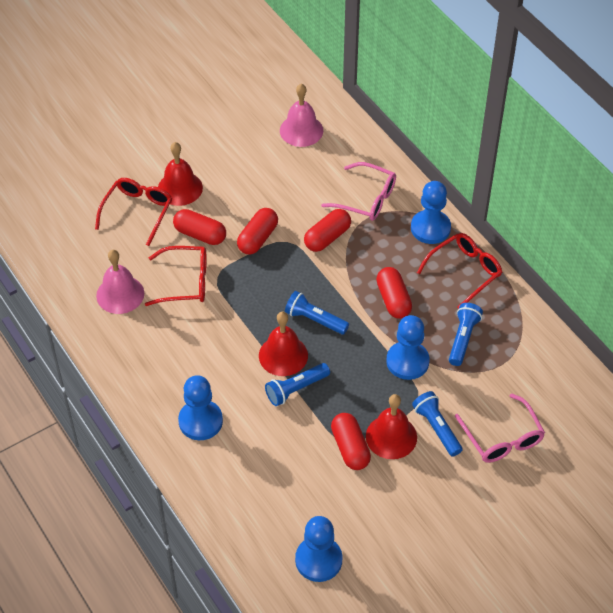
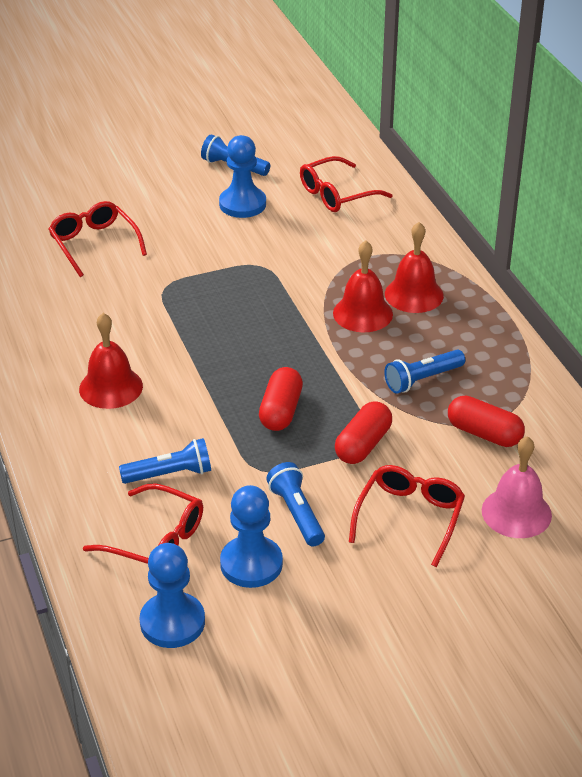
blue pawn: [178,375,223,440] [295,516,342,582] [386,315,430,380] [411,181,451,244] = 4 -> [140,543,205,648] [219,135,266,218] [220,485,283,588] = 3
pink bell: [96,250,144,314] [280,84,323,147] = 2 -> [482,436,552,538] = 1
pink glasses: [321,162,396,221] [455,394,545,463] = 2 -> none = 0
red capsule: [173,209,226,245] [237,208,278,254] [304,209,351,252] [331,413,371,470] [376,267,412,319] = 5 -> [259,367,303,431] [335,401,392,464] [448,395,525,447] = 3
red glasses: [95,178,172,246] [145,246,207,306] [417,233,502,309] = 3 -> [48,201,147,277] [83,484,203,564] [300,156,393,212] [349,465,465,567] = 4

